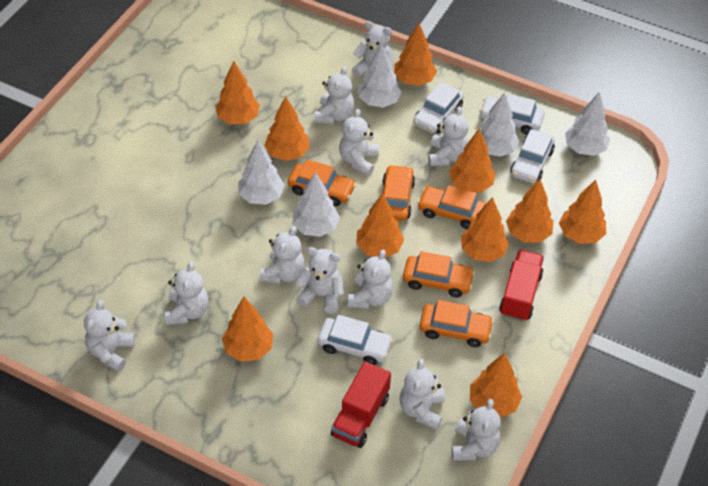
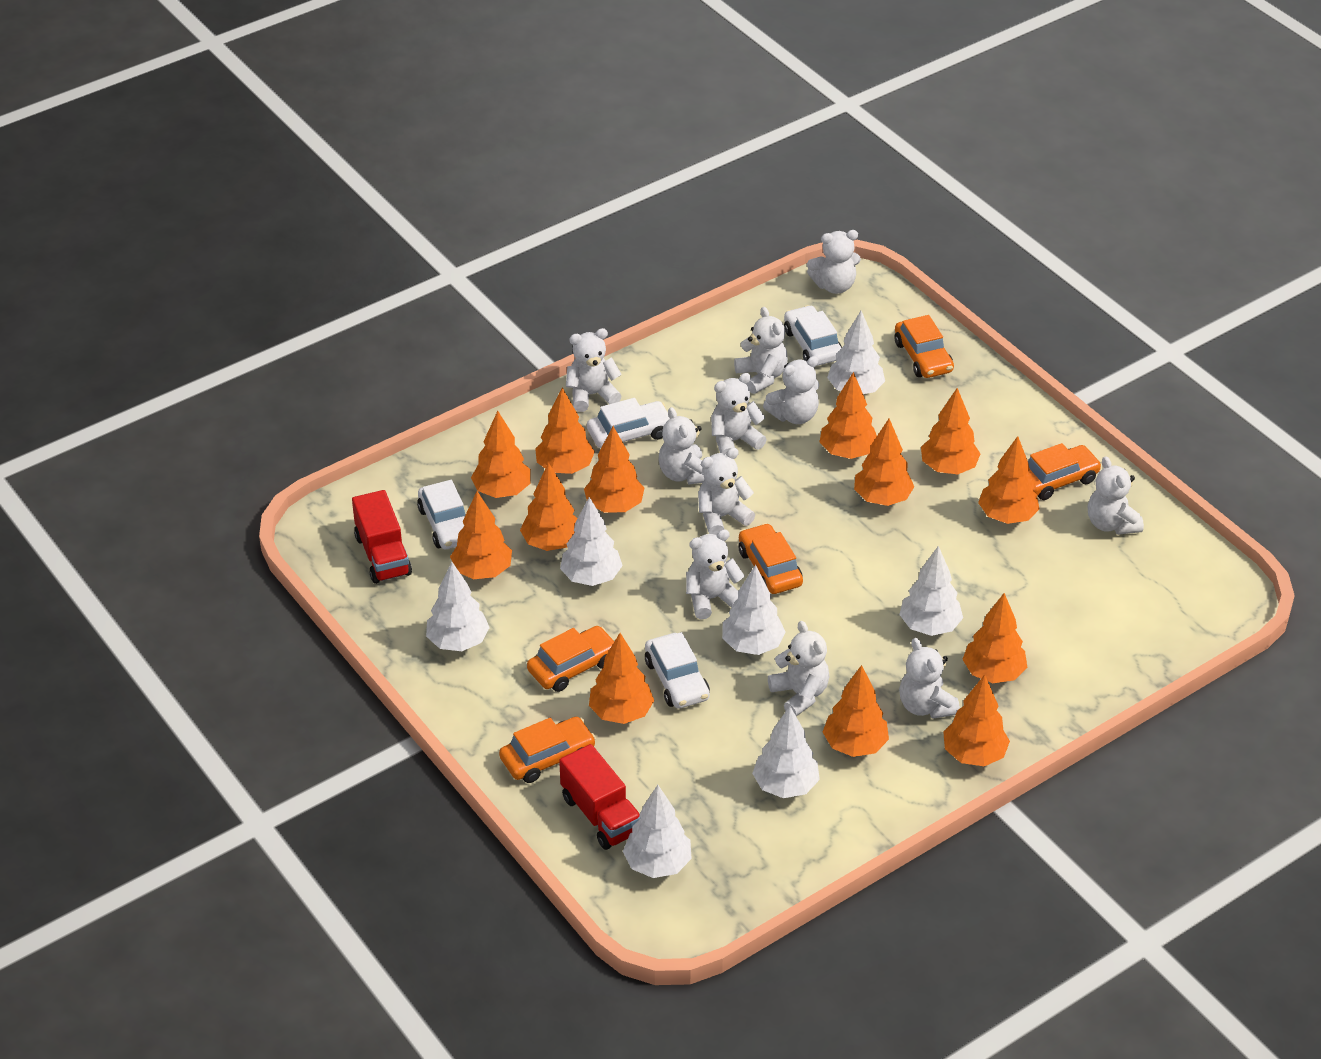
orange tree: [215,61,260,124] [222,297,273,362] [264,96,310,161] [356,193,404,258] [394,23,437,86] [449,128,495,192] [461,197,509,262] [470,353,522,418] [506,179,553,243] [559,180,606,244] = 10 -> [450,491,512,579] [471,411,531,498] [520,462,578,551] [535,387,595,474] [584,426,644,513] [589,633,654,724] [820,372,877,459] [823,665,889,757] [854,418,914,506] [921,388,980,474] [943,675,1010,766] [962,593,1027,683] [978,436,1039,524] = 13
white tree: [238,141,285,205] [293,172,340,237] [358,44,402,108] [475,92,520,157] [565,92,610,156] = 5 -> [426,562,490,651] [560,497,623,586] [623,785,692,878] [722,565,786,655] [752,706,820,798] [827,311,885,394] [899,546,963,636] = 7

